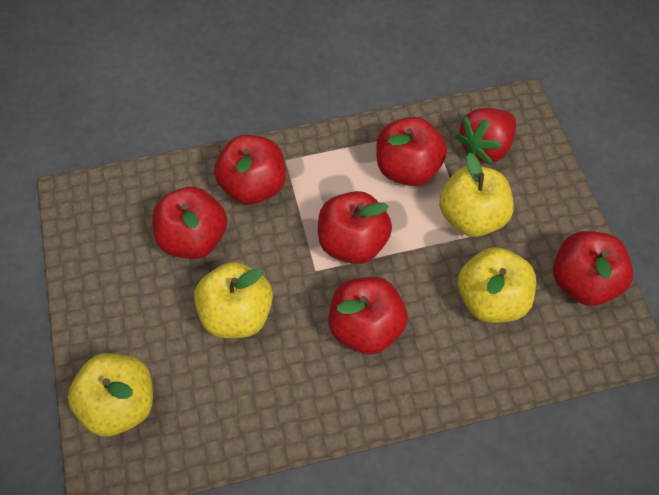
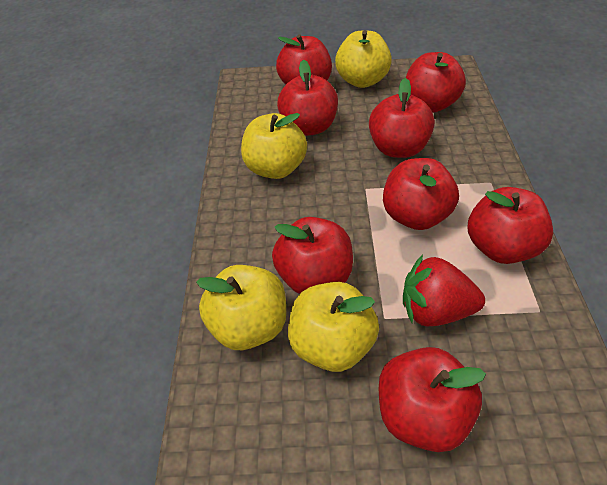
red apple: [152,187,227,259] [214,135,286,205] [318,191,392,264] [328,277,408,355] [376,117,447,186] [553,231,633,306] = 6 -> [272,217,353,294] [276,35,332,84] [277,60,338,136] [369,78,435,158] [379,347,486,452] [383,158,459,230] [406,52,466,113] [468,187,553,264] = 8

